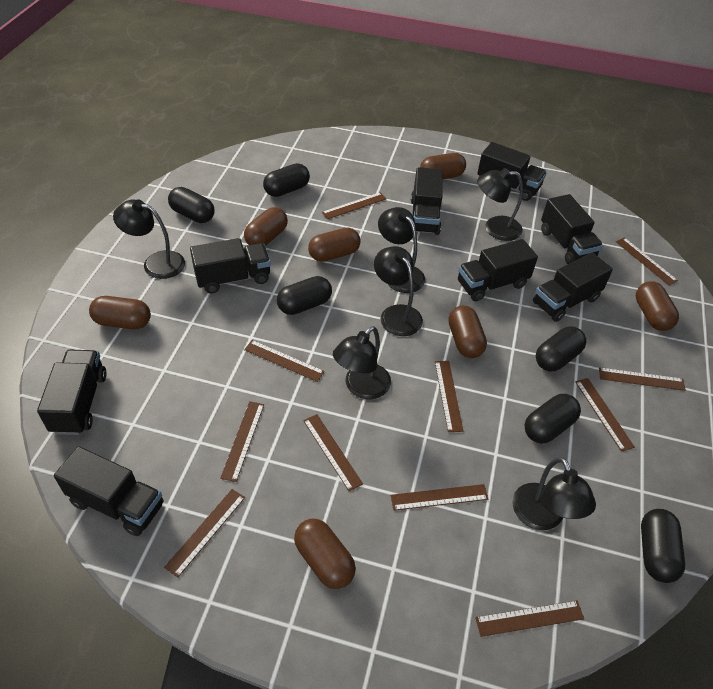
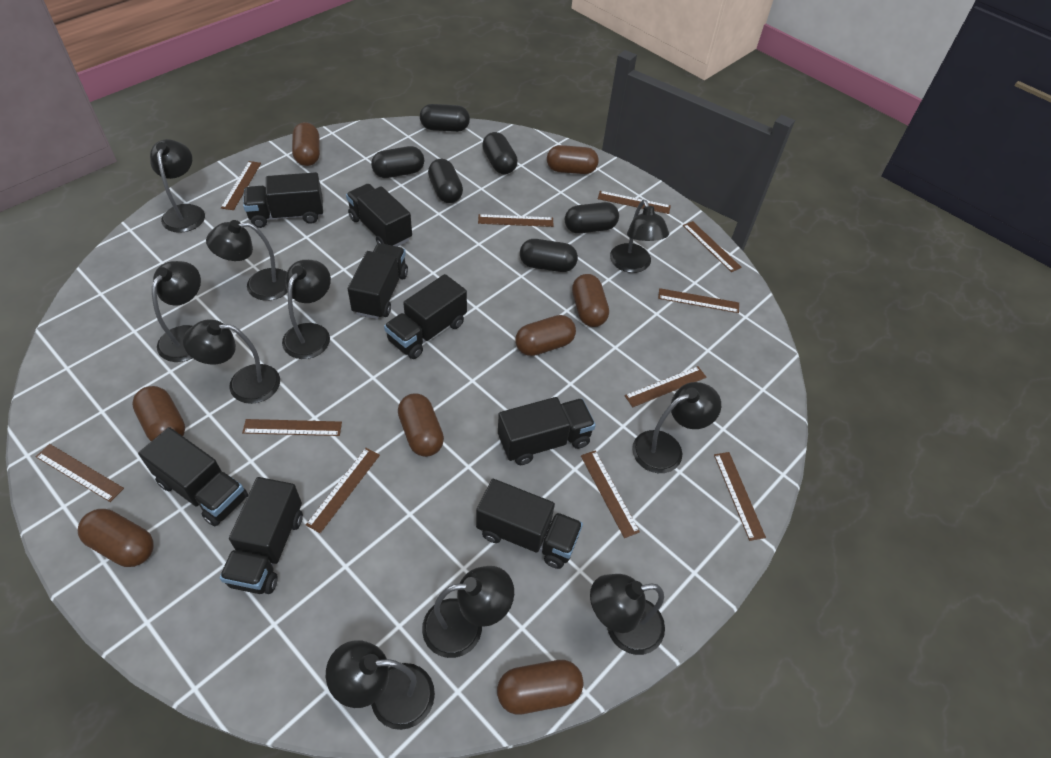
black lamp: [113,199,185,279] [333,326,391,399] [374,246,423,336] [378,207,425,293] [477,168,523,241] [512,457,596,530] = 6 -> [150,139,205,233] [152,261,201,362] [183,319,280,404] [206,220,288,301] [282,260,331,359] [326,640,435,730] [422,566,514,658] [590,574,665,655] [610,200,669,273] [632,382,721,473] = 10
brown capsule: [89,296,151,329] [244,207,288,246] [294,519,356,589] [308,228,360,262] [420,153,466,179] [449,306,487,358] [636,281,679,331] = 7 -> [78,509,154,567] [132,386,185,441] [292,122,320,166] [398,393,444,457] [497,660,583,715] [515,315,576,356] [547,145,599,174] [572,274,609,327] = 8

